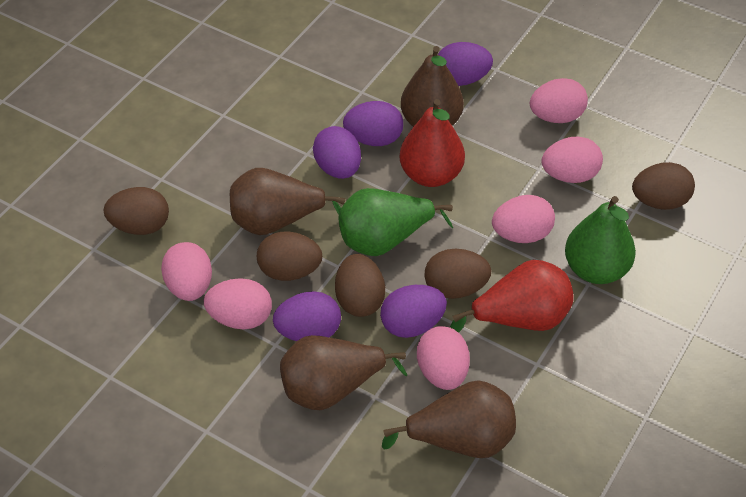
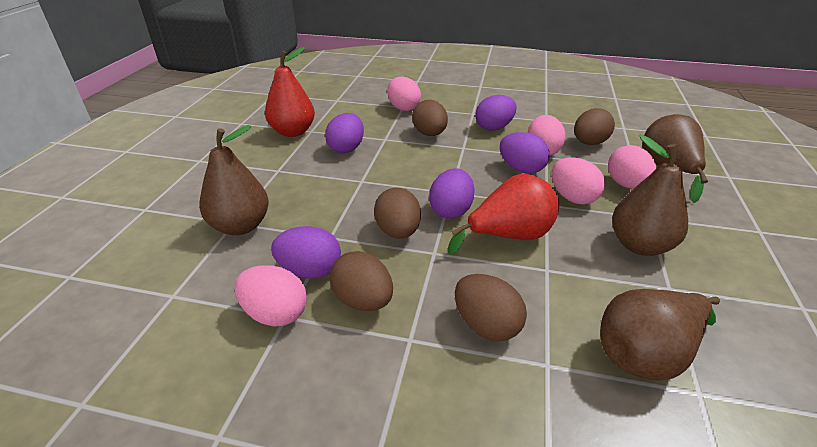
green pear: [339,188,453,256] [565,196,636,284] = 2 -> none = 0
pink egg: [161,242,212,301] [203,278,272,329] [417,326,470,390] [492,195,555,243] [530,78,588,123] [541,137,603,183] = 6 -> [234,265,307,327] [387,77,421,111] [528,115,566,156] [551,157,605,204] [608,145,657,189] = 5

